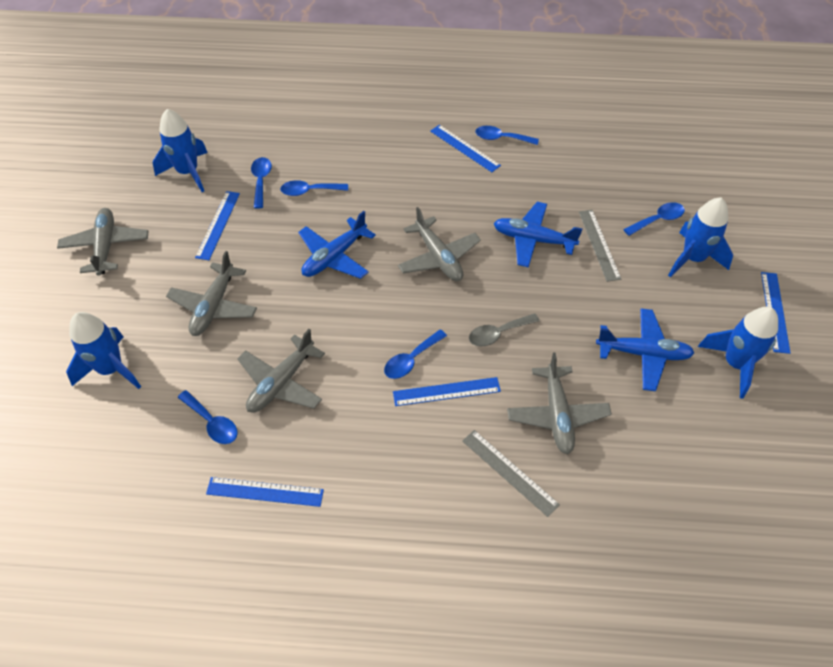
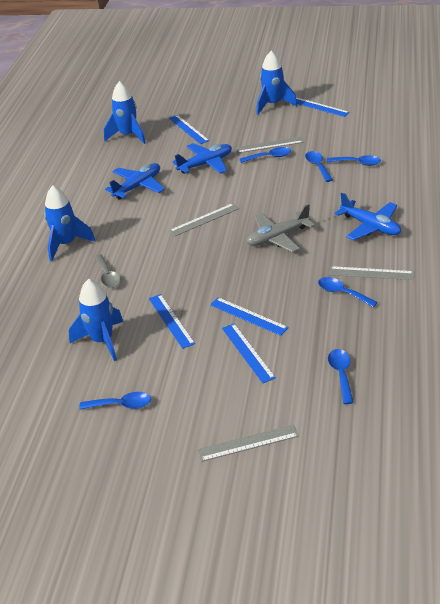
grey plane: [57,208,148,276] [166,251,257,336] [237,329,325,413] [398,207,481,281] [507,352,612,454] = 5 -> [247,204,315,252] = 1
grey ruler: [462,430,560,517] [579,210,621,282] = 2 -> [169,203,239,236] [197,425,299,462] [235,137,303,153] [329,266,414,280] = 4

